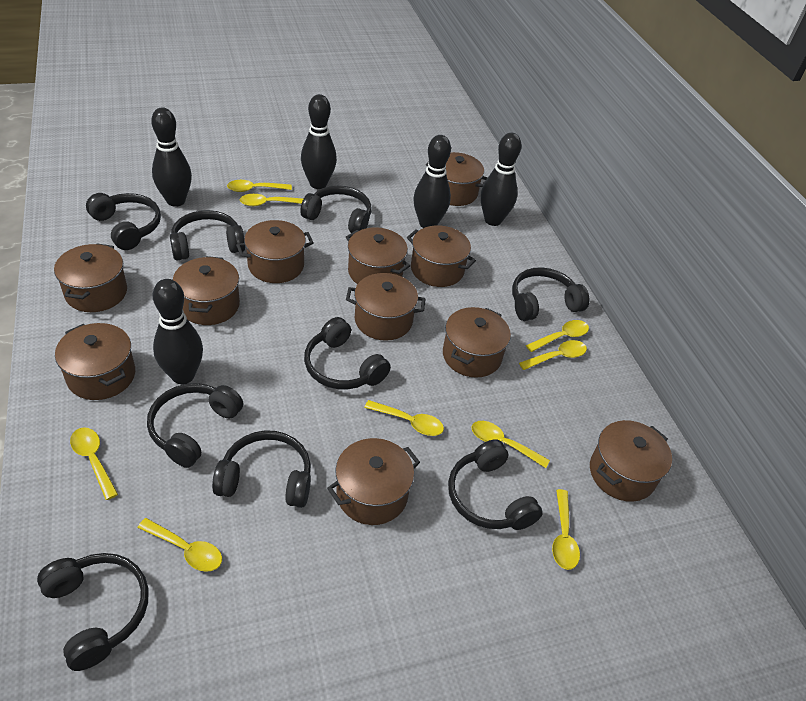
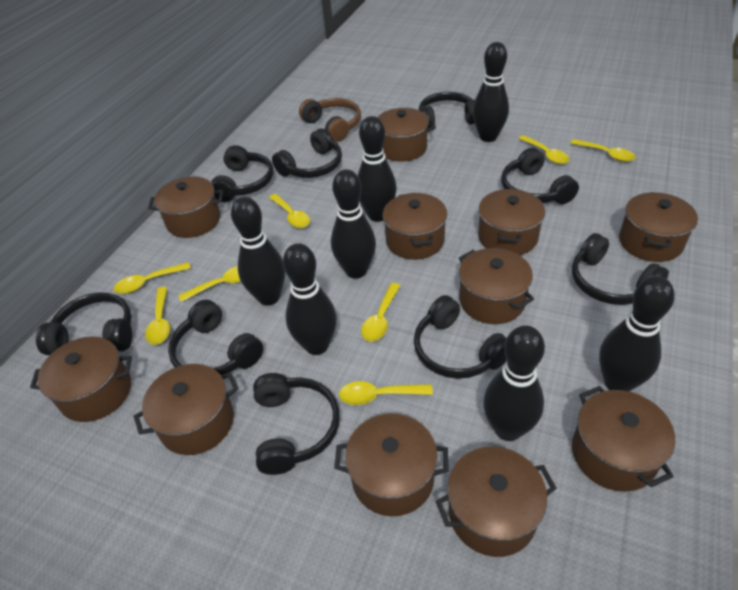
black bowling pin: [151,107,192,207] [153,279,203,384] [301,94,337,189] [413,135,451,228] [481,133,522,226] = 5 -> [231,197,285,306] [283,243,337,355] [331,169,376,279] [357,116,397,222] [473,42,509,142] [483,325,545,441] [599,276,675,391] = 7
brown headphones: none = 0 -> [299,98,361,142] = 1
yellow spoon: [70,428,118,500] [137,518,222,572] [227,180,292,192] [240,194,303,206] [364,400,444,436] [471,421,550,468] [519,340,587,370] [526,320,589,352] [552,489,580,570] = 9 -> [114,262,191,294] [145,287,170,345] [178,266,241,302] [269,194,310,228] [339,381,433,405] [361,283,401,342] [518,135,570,164] [570,139,636,162] = 8

